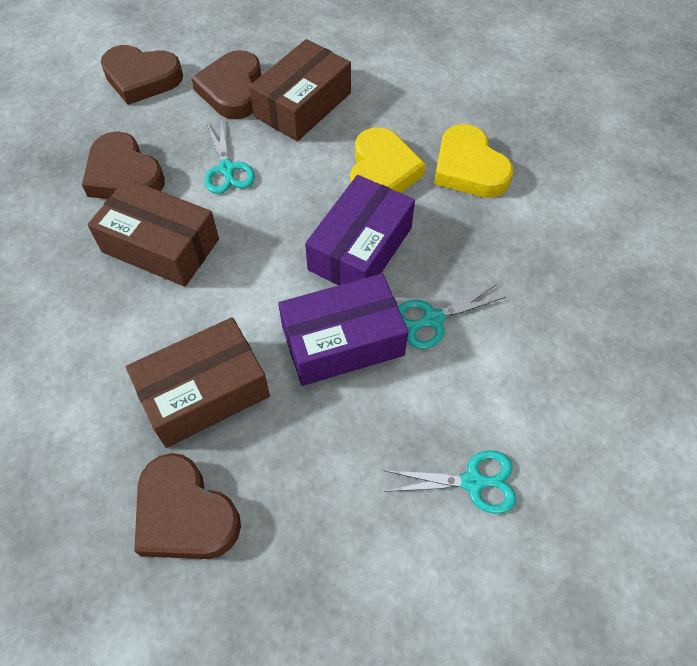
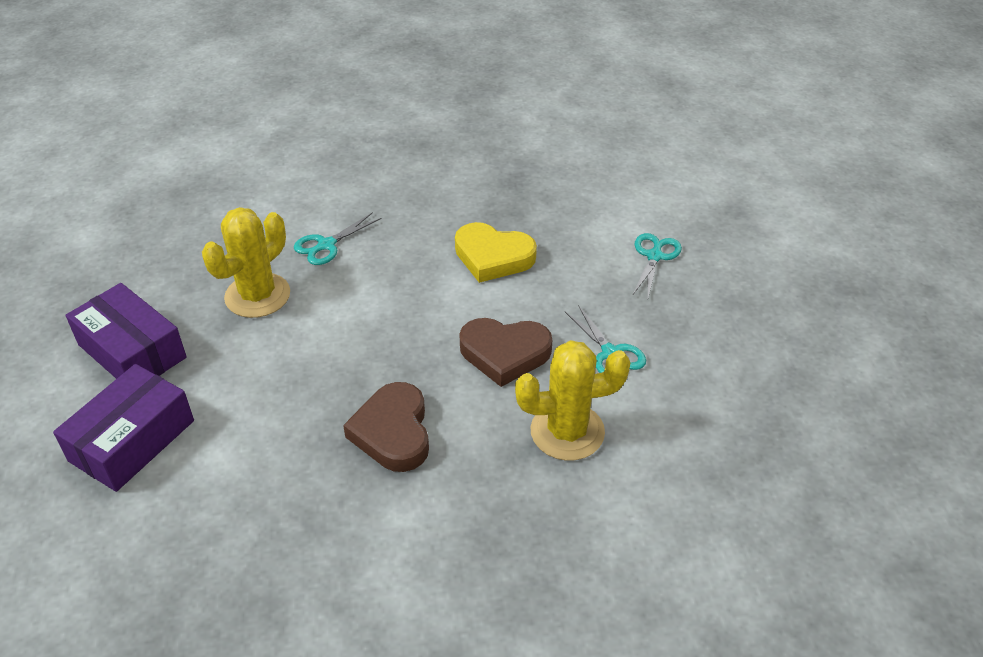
brown box: [88,178,219,287] [126,317,270,448] [249,39,351,141] = 3 -> none = 0
brown heart: [82,131,165,199] [101,45,183,105] [134,453,241,559] [191,50,261,119] = 4 -> [343,382,429,472] [459,318,552,387] = 2
yellow cactus: none = 0 -> [202,207,290,318] [515,340,630,461] = 2
yellow heart: [350,127,426,193] [434,124,513,198] = 2 -> [455,222,537,283] = 1

